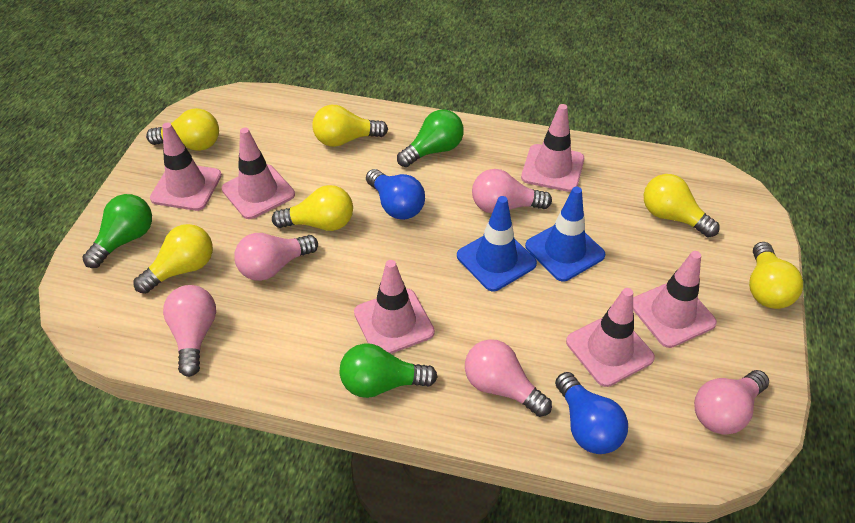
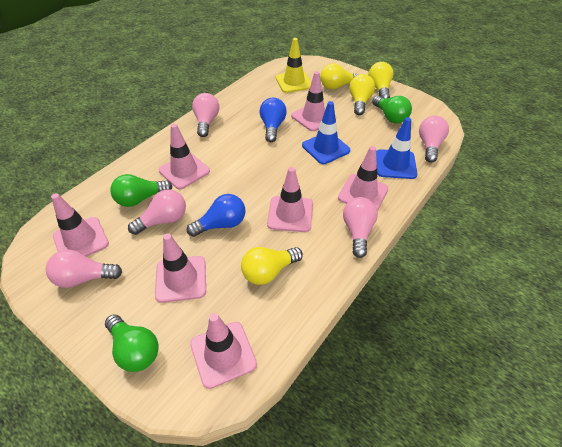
pink traffic cone: [150,122,222,211] [221,127,295,219] [354,260,435,354] [521,104,584,192] [566,288,655,387] [633,251,717,348] = 6 -> [51,193,109,256] [155,233,206,303] [159,124,210,189] [190,313,257,389] [267,167,313,232] [291,71,336,131] [338,146,388,211] = 7
yellow light bulb: [134,224,213,294] [146,108,219,151] [272,185,353,231] [312,105,388,147] [644,174,719,238] [749,242,803,309] = 6 -> [241,247,303,285] [320,63,359,90] [349,74,375,115] [368,62,393,99] = 4
yellow traffic cone: none = 0 -> [276,38,311,93] = 1

